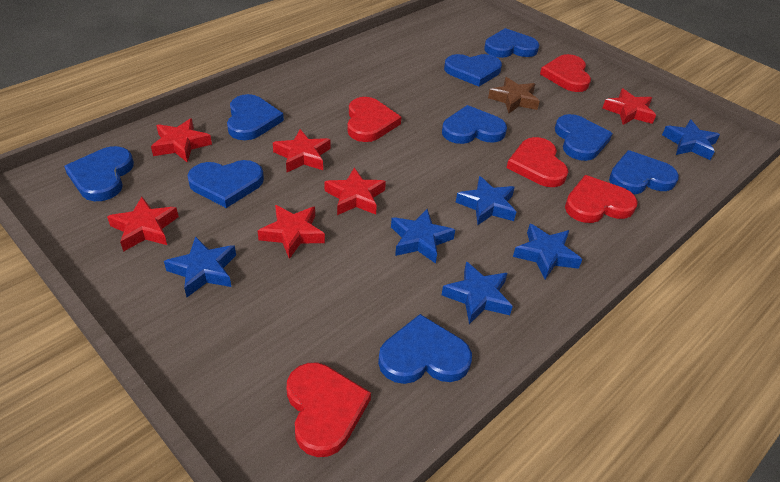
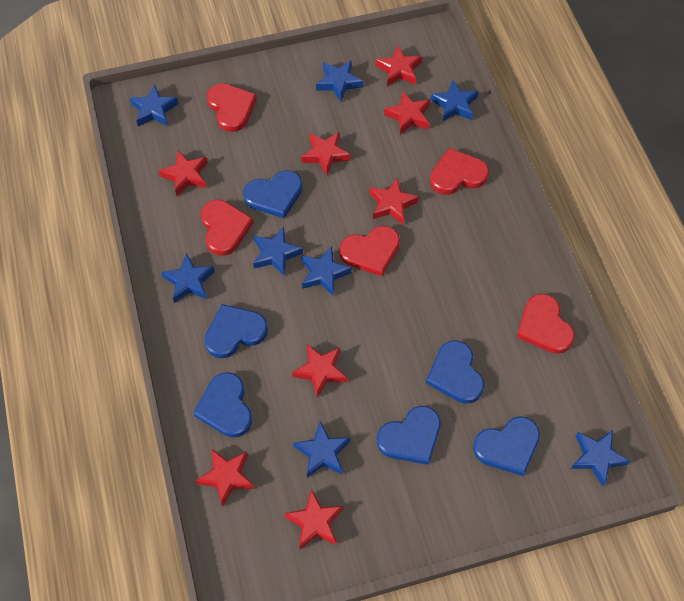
blue heart: [64,146,134,201] [187,160,264,208] [227,94,284,140] [378,314,472,384] [442,105,507,144] [444,54,502,87] [484,28,539,58] [555,114,613,161] [609,150,679,194] = 9 -> [193,372,252,437] [204,304,268,358] [243,170,302,218] [377,406,441,465] [426,340,485,404] [473,416,540,476] = 6
blue star: [164,236,236,297] [391,209,455,264] [442,261,513,324] [456,176,516,225] [513,224,582,279] [662,119,720,160] = 6 -> [130,85,179,126] [161,253,215,303] [253,227,303,276] [293,422,350,478] [301,246,352,297] [316,60,363,102] [431,80,478,122] [571,430,630,486] = 8
brown star: [488,77,540,113] = 1 -> none = 0
red star: [107,197,179,252] [151,118,212,162] [258,205,325,259] [273,129,331,172] [325,168,386,215] [603,89,656,125] = 6 -> [159,151,207,196] [195,449,254,507] [284,489,343,549] [292,345,347,398] [301,132,350,176] [369,177,419,225] [376,46,422,86] [384,92,430,135] = 8

